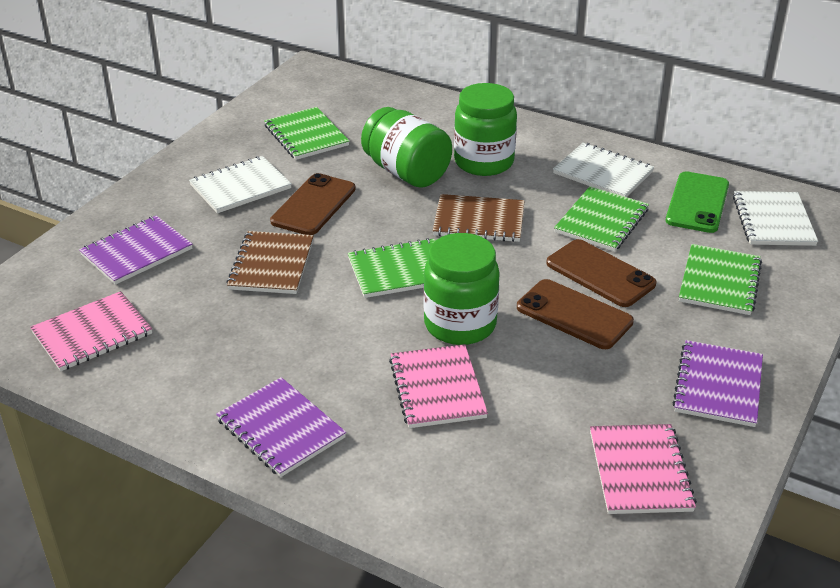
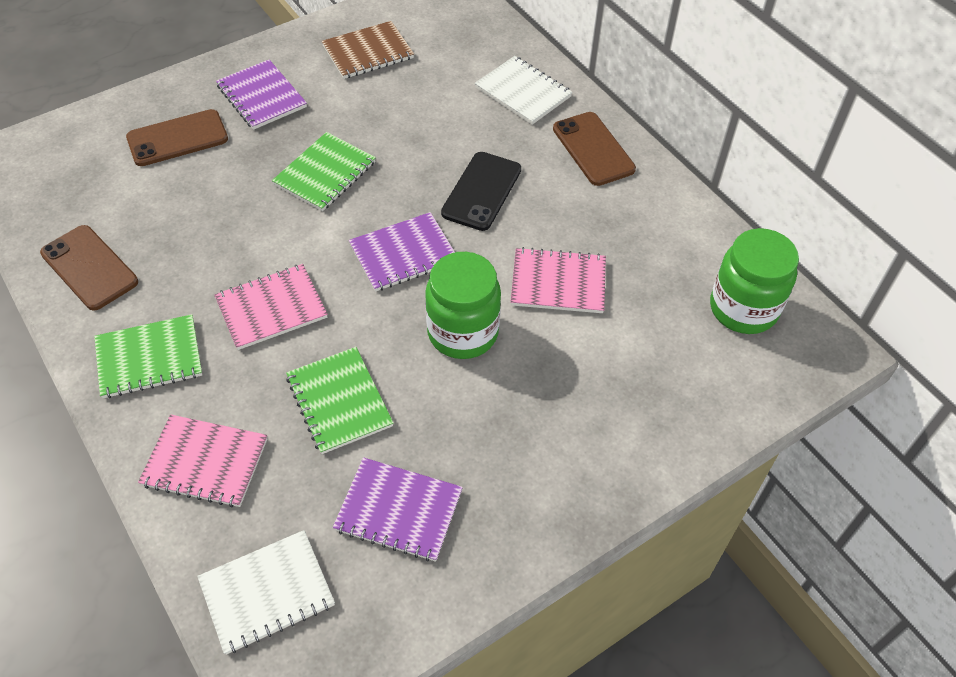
black phone: none = 0 -> [441,152,521,231] = 1
brown notebook: [226,231,314,294] [433,194,525,242] = 2 -> [322,21,414,79] = 1
green jar: [361,107,452,187] [423,233,500,345] [454,83,517,176] = 3 -> [425,252,501,359] [710,228,799,334] = 2
green notebook: [264,107,349,160] [348,238,435,298] [554,186,649,252] [679,244,762,315] = 4 -> [94,314,202,398] [272,132,376,211] [286,347,393,454] = 3
green phone: [666,171,729,233] = 1 -> none = 0
white notebook: [189,156,292,213] [553,143,654,197] [733,191,818,246] = 3 -> [197,530,335,655] [475,56,573,125] = 2

